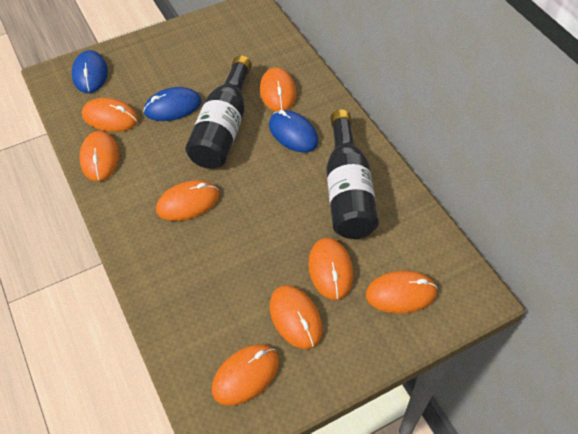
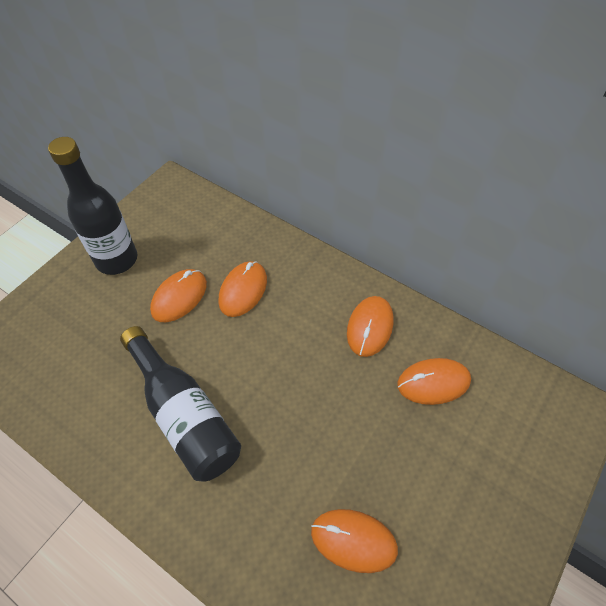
blue mouse: [72,50,108,93] [143,87,202,121] [269,110,319,153] = 3 -> none = 0
orange mouse: [79,131,119,181] [82,98,138,132] [156,180,219,221] [212,344,279,406] [260,67,296,112] [270,285,323,349] [308,238,353,300] [366,271,437,314] = 8 -> [150,269,207,322] [218,261,267,317] [311,509,398,573] [347,296,393,357] [397,358,471,405] = 5

